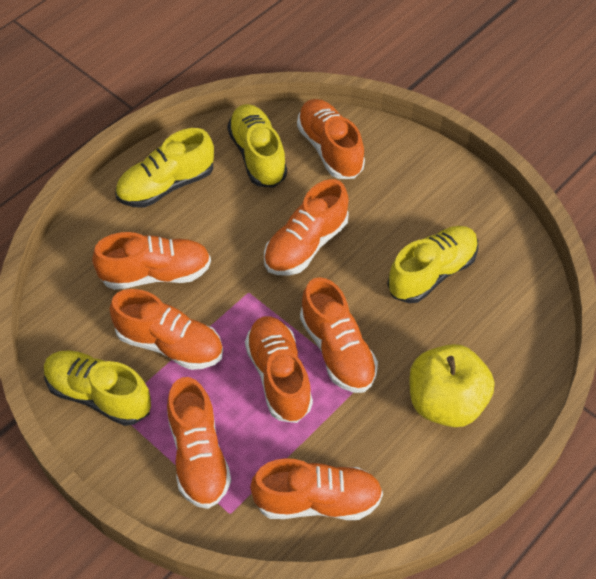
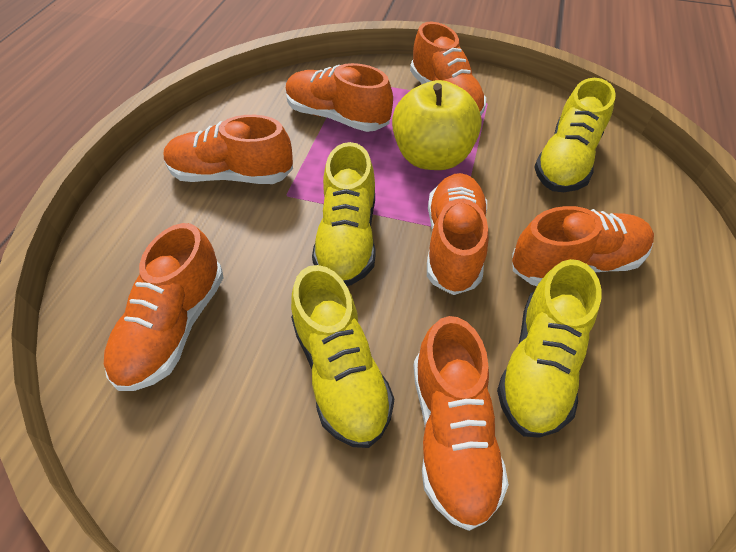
orange shoe: [92,232,211,290] [110,289,223,370] [167,377,231,509] [245,316,313,423] [250,458,383,520] [264,179,349,275] [297,99,365,179] [300,277,378,393] = 8 -> [104,223,224,391] [164,115,293,184] [285,63,393,132] [410,22,486,115] [414,316,509,531] [427,173,488,295] [512,206,654,286] = 7

